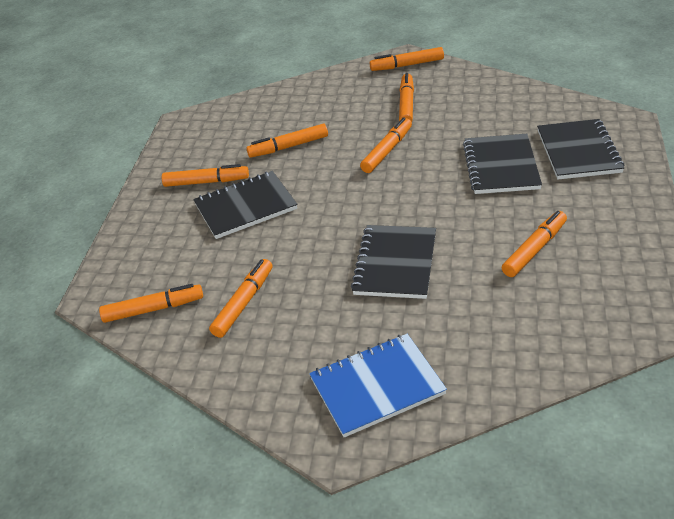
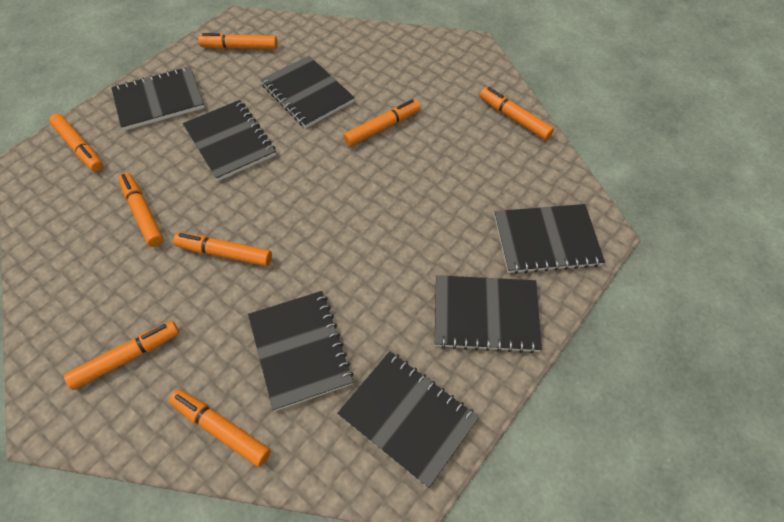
black notebook: [193,171,297,239] [351,225,436,299] [463,134,542,194] [537,119,624,179] = 4 -> [111,66,205,131] [183,100,276,181] [248,291,354,411] [261,56,355,128] [337,351,479,488] [435,275,542,354] [494,204,605,274] = 7
blue notebook: [309,334,447,438] = 1 -> none = 0

